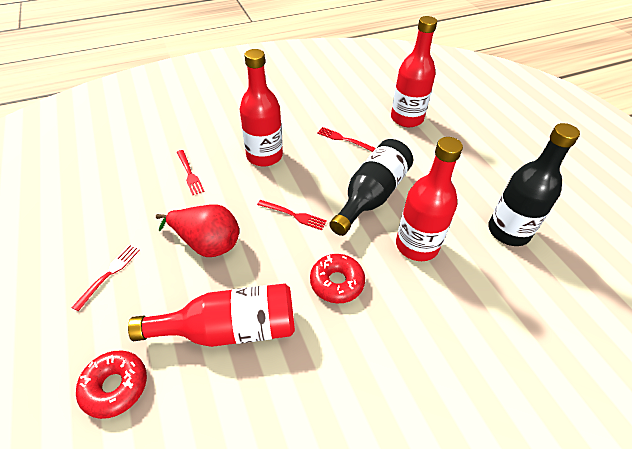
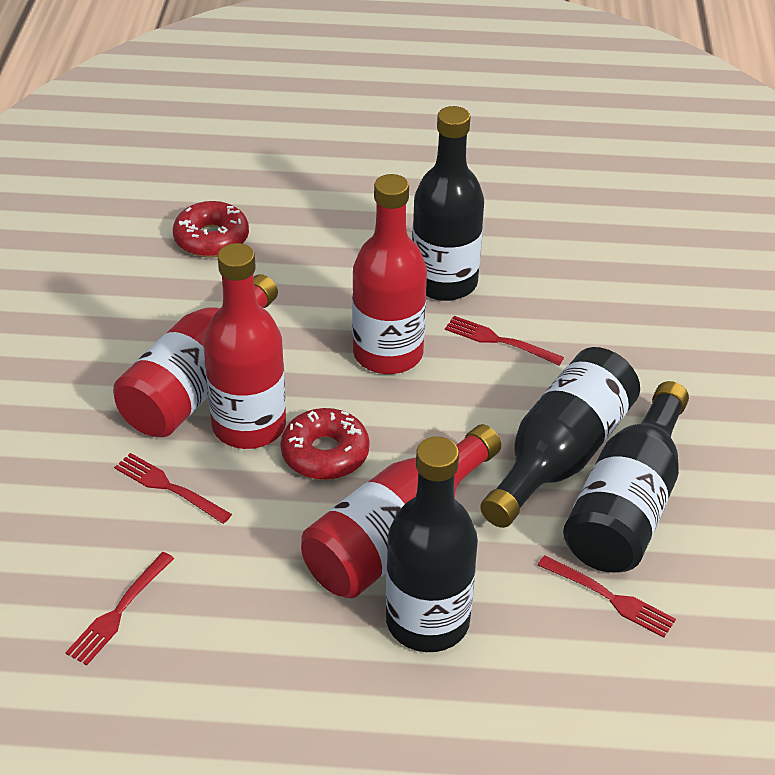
black bottle: [329,139,413,236] [488,123,580,246] = 2 -> [386,436,478,652] [412,106,484,301] [480,347,640,528] [563,381,689,573] = 4
red pear: [156,204,239,257] = 1 -> none = 0

